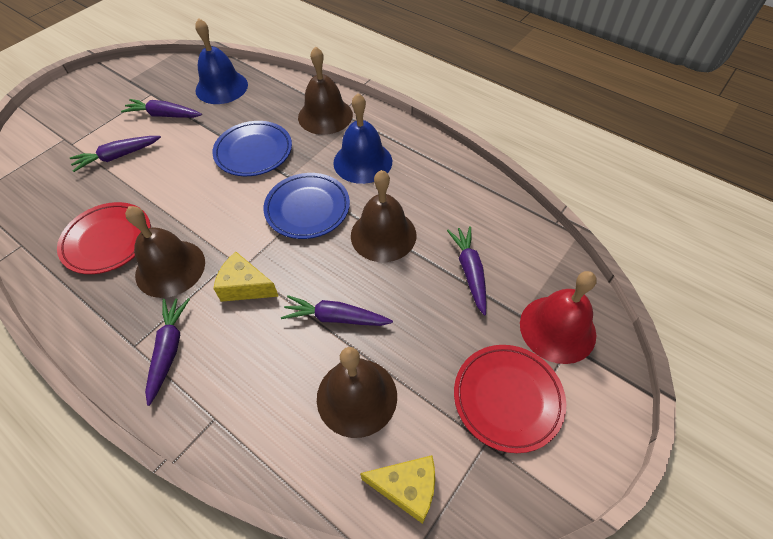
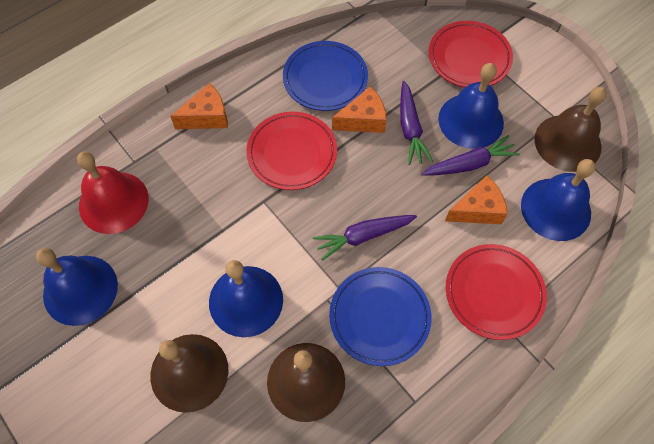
blue bell: [195,18,248,104] [333,93,392,184] = 2 -> [36,248,118,326] [209,260,283,337] [438,63,504,149] [521,159,595,241] = 4
brown bell: [125,206,205,298] [298,46,353,135] [317,347,397,438] [351,170,416,262] = 4 -> [150,334,229,413] [267,343,345,422] [534,87,607,172] = 3
orange cheese: none = 0 -> [170,83,228,129] [332,87,387,133] [445,176,508,224] = 3
purple carrot: [70,136,161,172] [121,99,202,118] [145,298,190,406] [281,295,393,326] [447,226,487,315] = 5 -> [313,215,417,261] [400,81,433,165] [422,135,520,176] = 3
red plate: [57,202,151,274] [454,345,566,453] = 2 -> [246,112,337,190] [429,21,513,87] [446,244,547,340] = 3
yellow cheese: [213,252,279,302] [360,455,435,524] = 2 -> none = 0

